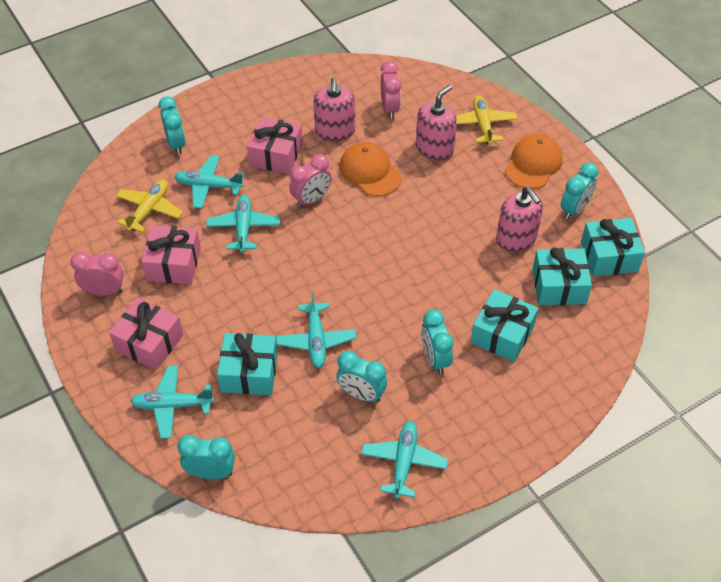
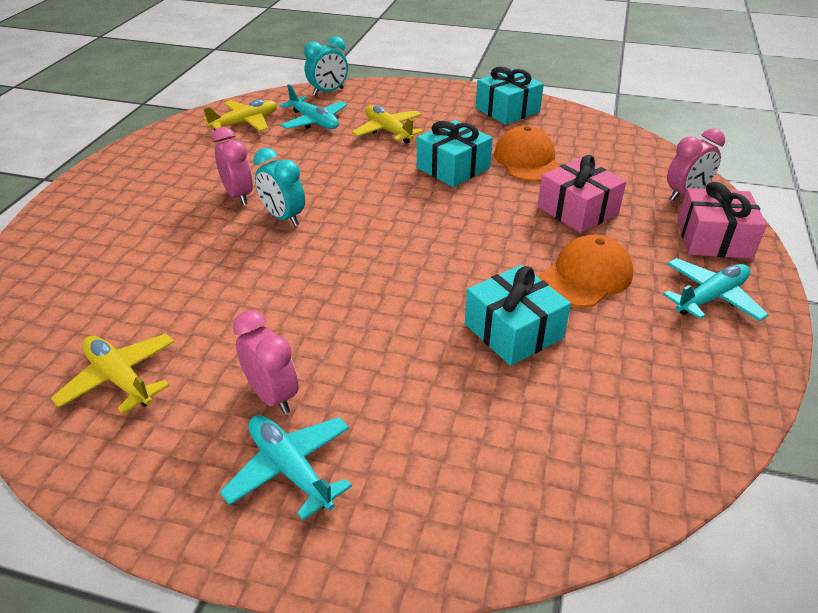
pink gift: [109,298,183,370] [142,225,201,284] [247,117,303,174] = 3 -> [537,155,626,233] [677,182,767,259] = 2
pink soap dispenser: [313,77,355,141] [416,85,457,160] [496,187,543,252] = 3 -> none = 0
turquoise clock: [159,96,186,155] [178,435,235,479] [336,351,387,402] [421,309,453,375] [561,163,599,220] = 5 -> [253,148,305,226] [304,36,348,96] = 2
turquoise gift: [217,333,278,395] [471,289,538,362] [533,248,592,305] [581,218,645,277] = 4 -> [417,120,493,187] [465,265,571,366] [476,67,544,125] = 3
turquoise plane: [130,365,214,438] [174,155,244,209] [206,195,280,253] [276,292,356,368] [361,421,448,499] = 5 -> [220,415,352,520] [279,84,347,129] [663,258,769,321] = 3
yellow plane: [116,179,183,233] [456,95,518,145] = 2 -> [51,334,174,414] [203,100,277,131] [352,105,423,144] = 3

